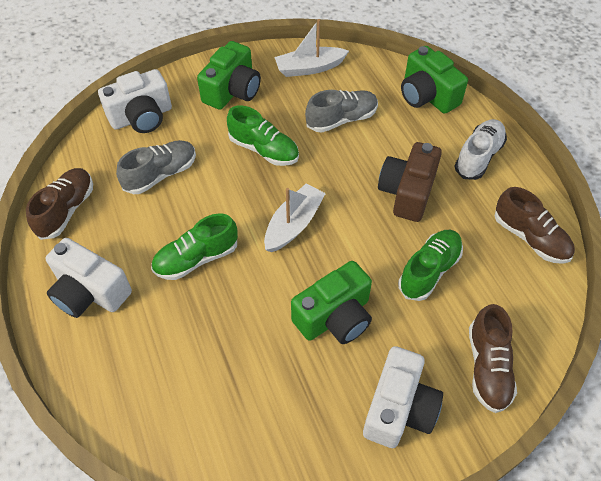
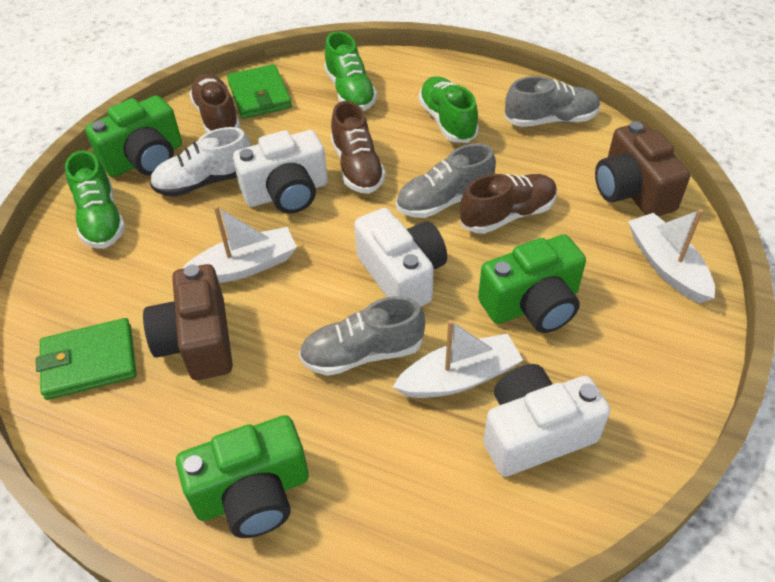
brown camera: [378,142,442,222] = 1 -> [143,264,233,380] [595,122,690,216] = 2
green wallet: none = 0 -> [36,318,137,400] [227,64,292,119] = 2
grey shoe: [116,140,196,194] [305,90,378,133] = 2 -> [299,296,425,376] [396,143,496,218] [505,76,601,127] = 3
white boat: [264,183,326,252] [274,19,349,77] = 2 -> [182,206,297,283] [393,320,523,398] [628,209,715,303] = 3

